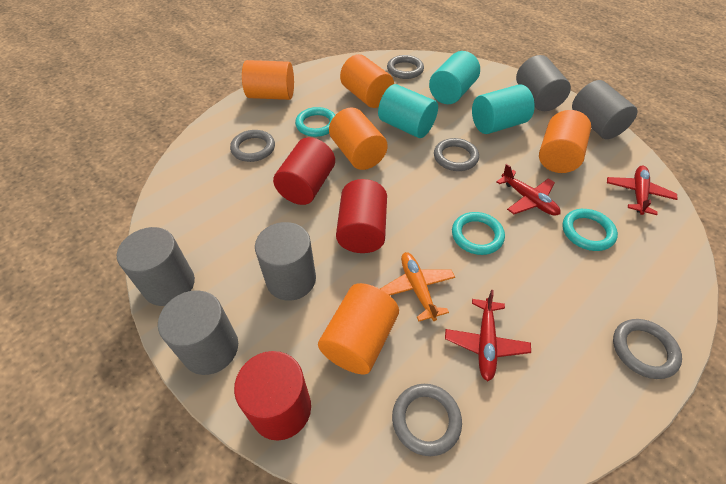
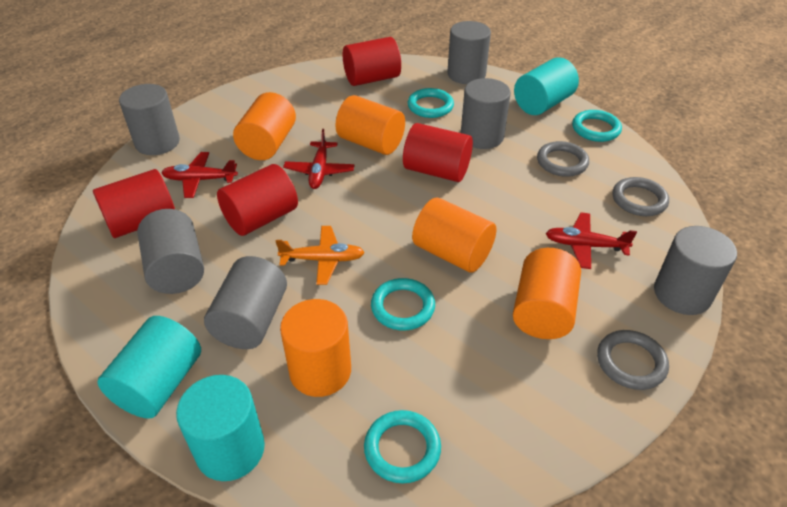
grey cylinder: [117,227,195,306] [158,290,238,375] [255,222,316,301] [516,55,571,111] [572,80,638,139] = 5 -> [119,84,180,155] [137,209,204,294] [204,256,287,349] [447,21,491,84] [461,78,511,149] [654,226,737,315] = 6
grey ring: [230,130,275,162] [387,55,424,79] [392,384,462,456] [434,138,479,171] [613,319,682,379] = 5 -> [537,141,589,177] [597,330,669,390] [612,177,669,216] = 3
red cylinder: [234,351,311,440] [273,137,335,205] [336,179,387,253] = 3 -> [93,169,175,238] [217,164,298,236] [343,37,401,86] [403,123,473,182] = 4
turquoise ring: [295,107,335,137] [452,212,505,255] [562,209,618,251] = 3 -> [364,410,441,483] [371,278,435,330] [408,88,454,118] [572,110,622,142] = 4

